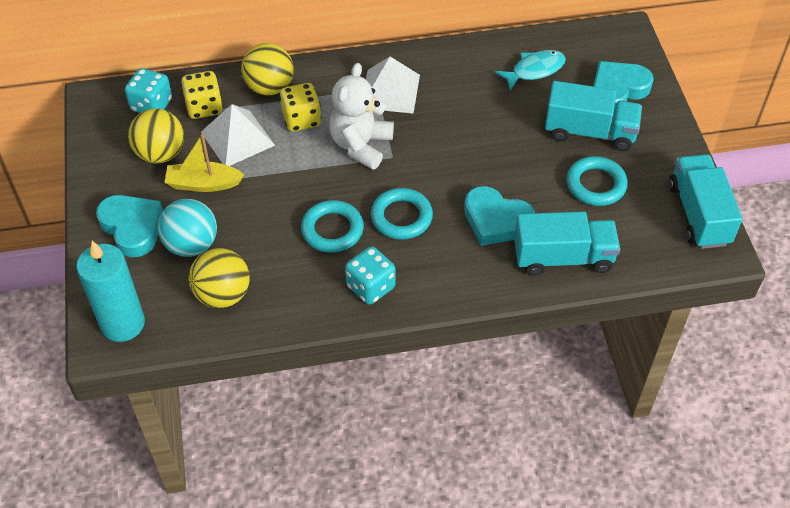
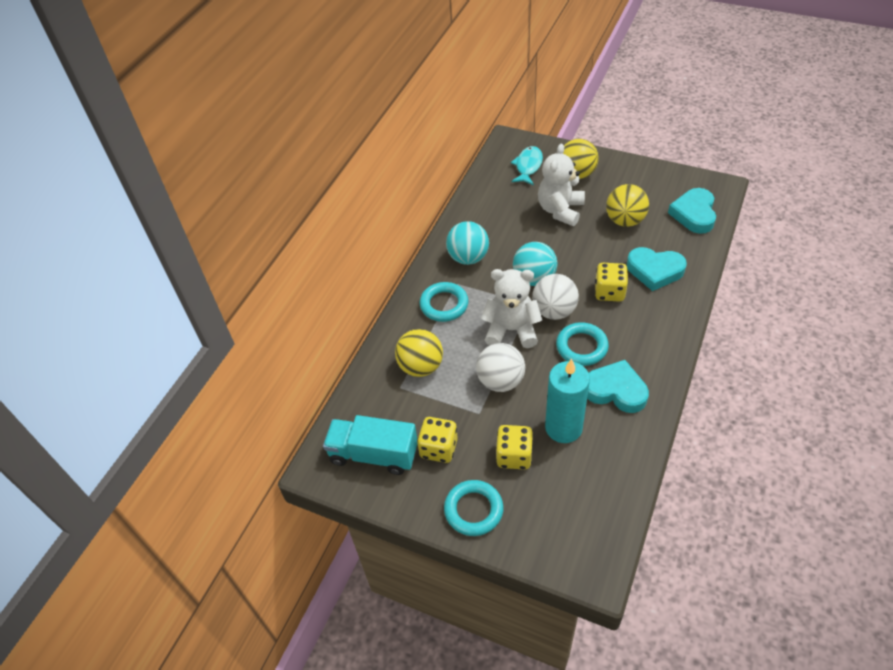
turquoise ball: [158,199,217,257] = 1 -> [446,221,489,265] [513,242,557,286] = 2
turquoise dice: [125,68,172,113] [345,246,396,305] = 2 -> none = 0
turquoise truck: [514,212,620,276] [545,81,642,151] [669,154,742,249] = 3 -> [323,415,418,475] = 1
white ball: none = 0 -> [476,343,525,392] [532,274,579,320] = 2
white pyramid: [201,104,275,166] [366,57,420,114] = 2 -> none = 0
white teddy bear: [329,63,394,170] = 1 -> [481,269,542,348] [538,144,585,226] = 2
yellow boat: [164,134,244,192] = 1 -> none = 0
yellow dice: [181,71,223,119] [279,83,321,132] = 2 -> [417,417,458,463] [496,425,533,470] [595,263,628,302] = 3

